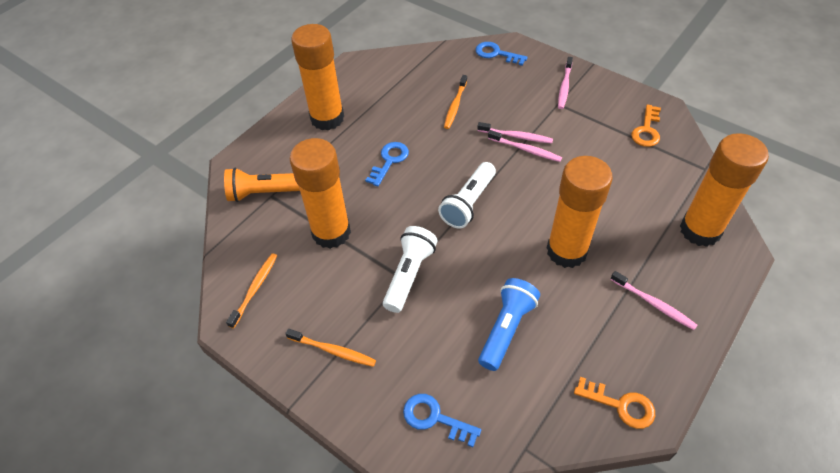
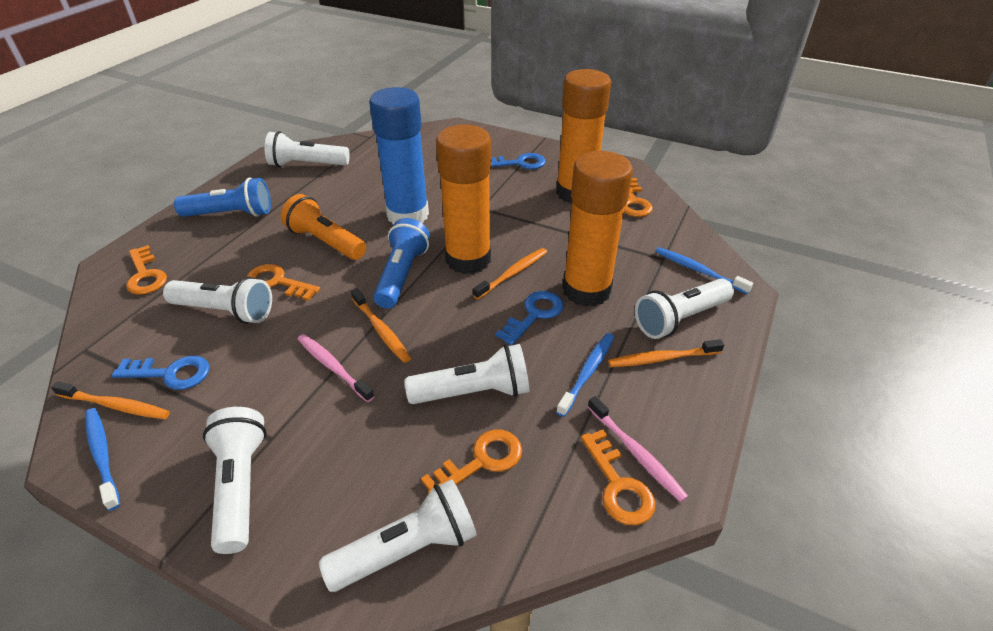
blue flashlight: [478,278,540,371] = 1 -> [174,178,271,217] [373,218,430,309] = 2
blue glue stick: none = 0 -> [369,87,429,225] = 1
blue toothbrush: none = 0 -> [85,408,120,511] [556,333,614,417] [655,247,753,294] = 3
orange glue stick: [290,138,351,249] [291,24,344,130] [547,156,613,268] [680,133,769,247] = 4 -> [436,125,491,274] [556,69,611,204] [562,151,633,307] = 3
orange key: [574,377,655,429] [631,104,661,147] = 2 -> [126,245,167,295] [247,264,320,301] [421,430,522,494] [581,430,656,526] [624,178,653,217] = 5
orange toothbrush: [226,253,277,329] [285,329,376,367] [444,75,467,129] = 3 -> [51,381,170,419] [351,288,411,363] [473,248,547,299] [608,339,724,367] = 4
pink toothbrush: [477,122,553,144] [488,130,562,162] [558,57,573,109] [610,271,697,330] = 4 -> [298,334,375,402] [588,396,688,502] = 2
white flashlight: [383,226,438,313] [438,162,496,229] = 2 -> [163,277,272,324] [203,407,266,554] [265,131,350,167] [319,479,477,592] [405,344,529,404] [635,279,734,339] = 6

